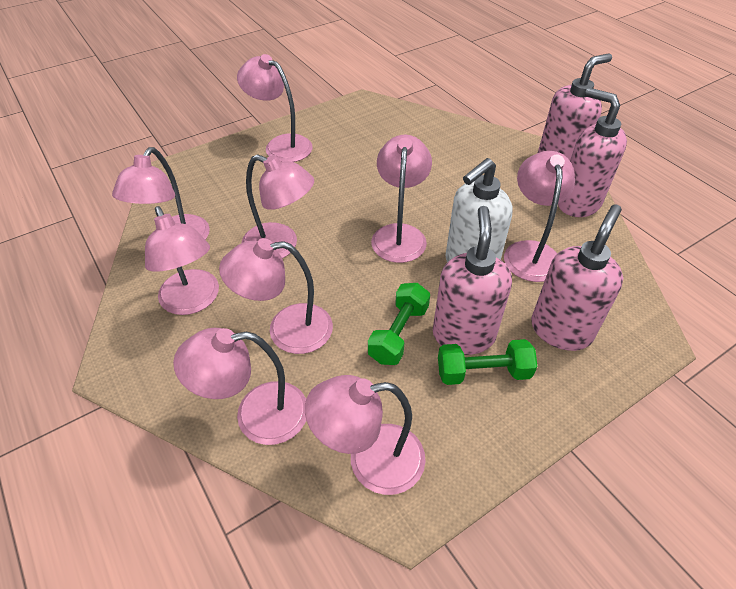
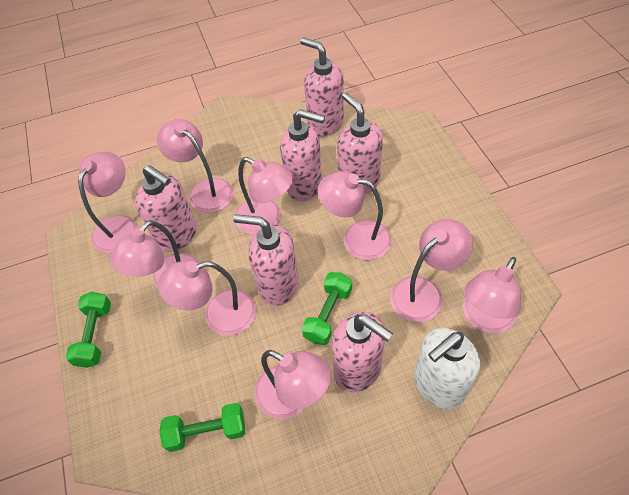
green dumbbell: [368,283,430,365] [438,339,538,385] = 2 -> [66,292,111,368] [159,403,245,452] [302,272,352,345] = 3
pink soap dispenser: [433,206,512,355] [531,204,623,351] [538,54,612,160] [558,88,627,217] = 4 -> [135,165,197,252] [233,214,299,306] [280,109,325,201] [300,37,344,136] [332,312,393,393] [337,92,383,195] = 6

